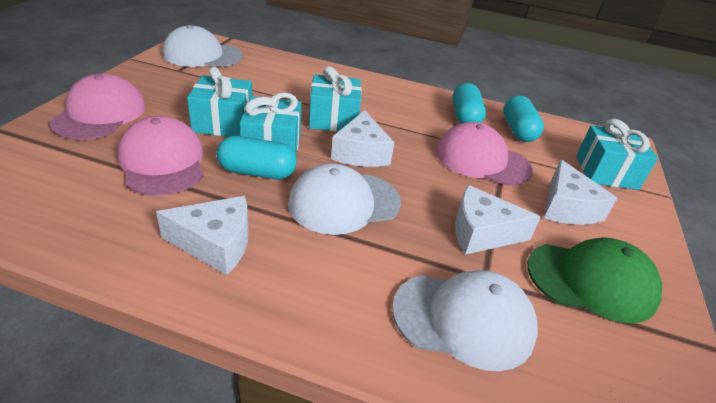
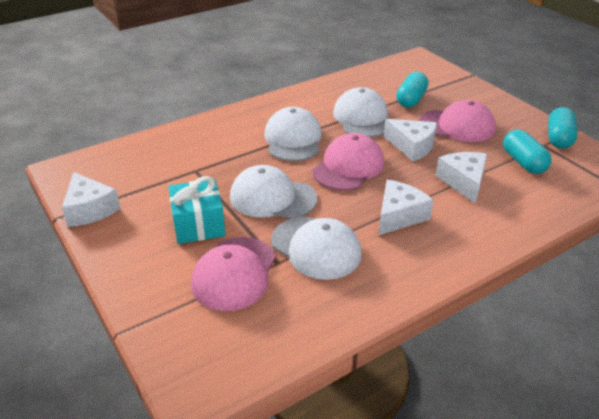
green cap: [527,237,662,323] = 1 -> none = 0
turquoise gift: [187,67,253,137] [240,93,302,155] [309,66,362,131] [576,119,658,190] = 4 -> [168,176,226,244] = 1
white cap: [162,25,243,67] [288,164,401,235] [392,270,538,371] = 3 -> [230,165,317,219] [264,107,322,161] [271,217,362,280] [333,87,388,138] = 4

